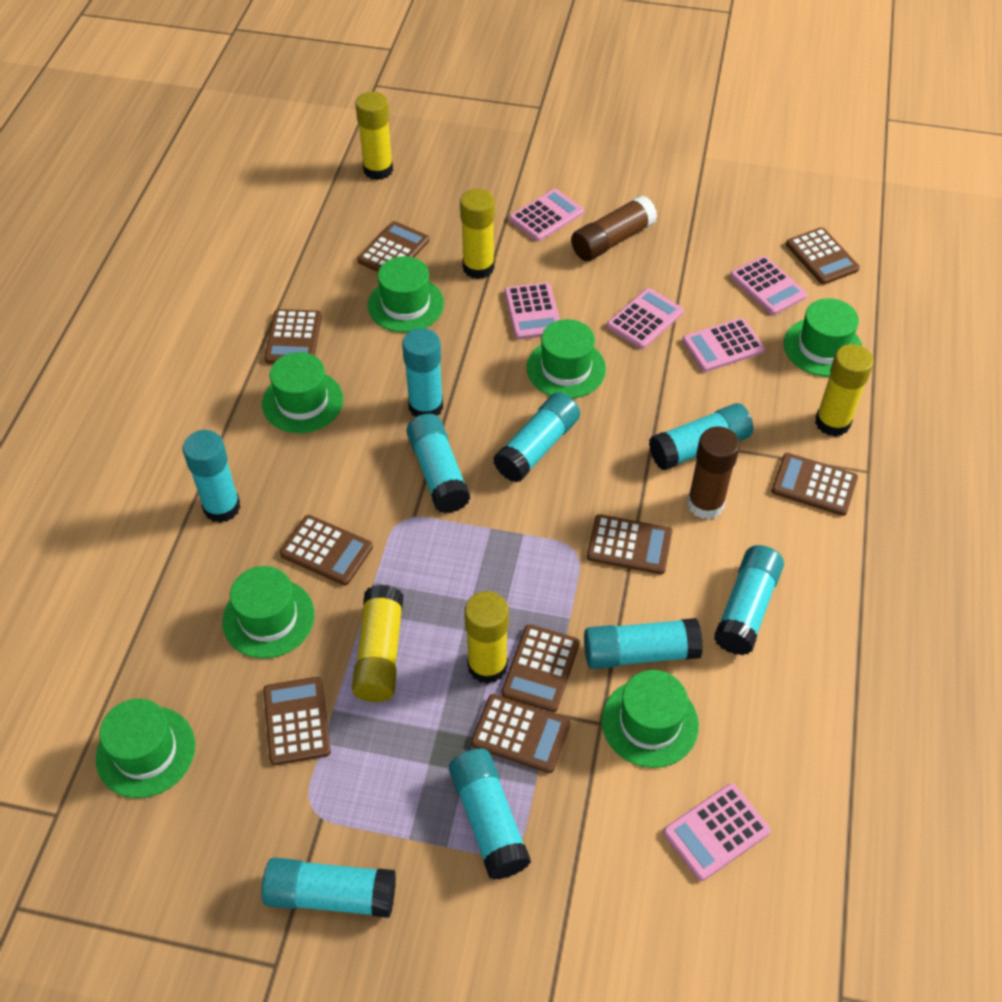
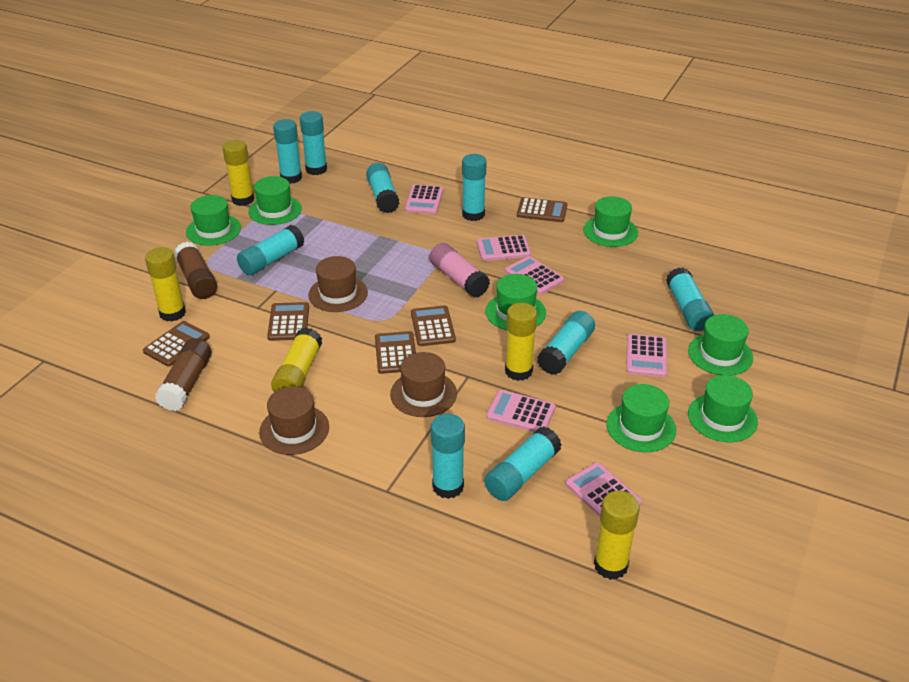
brown calculator: [263,677,331,765] [264,309,322,364] [280,515,373,586] [357,221,429,272] [471,694,570,773] [501,624,580,712] [587,514,673,574] [771,453,858,516] [786,227,860,284] = 9 -> [143,321,210,367] [267,302,309,341] [375,331,416,374] [411,305,456,346] [517,197,568,222] = 5
brown hat: none = 0 -> [259,386,329,455] [308,256,368,312] [390,352,457,417] = 3
pink glue stick: none = 0 -> [430,243,490,298] = 1

